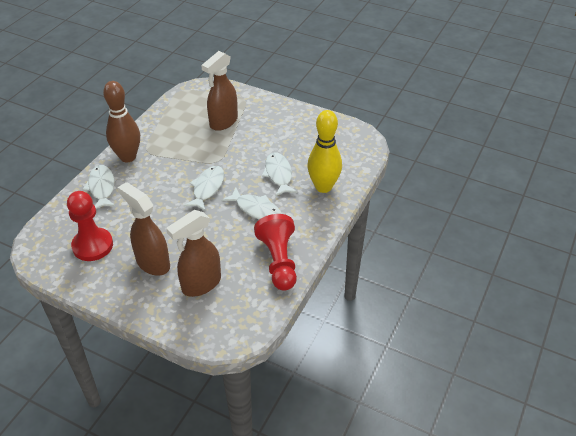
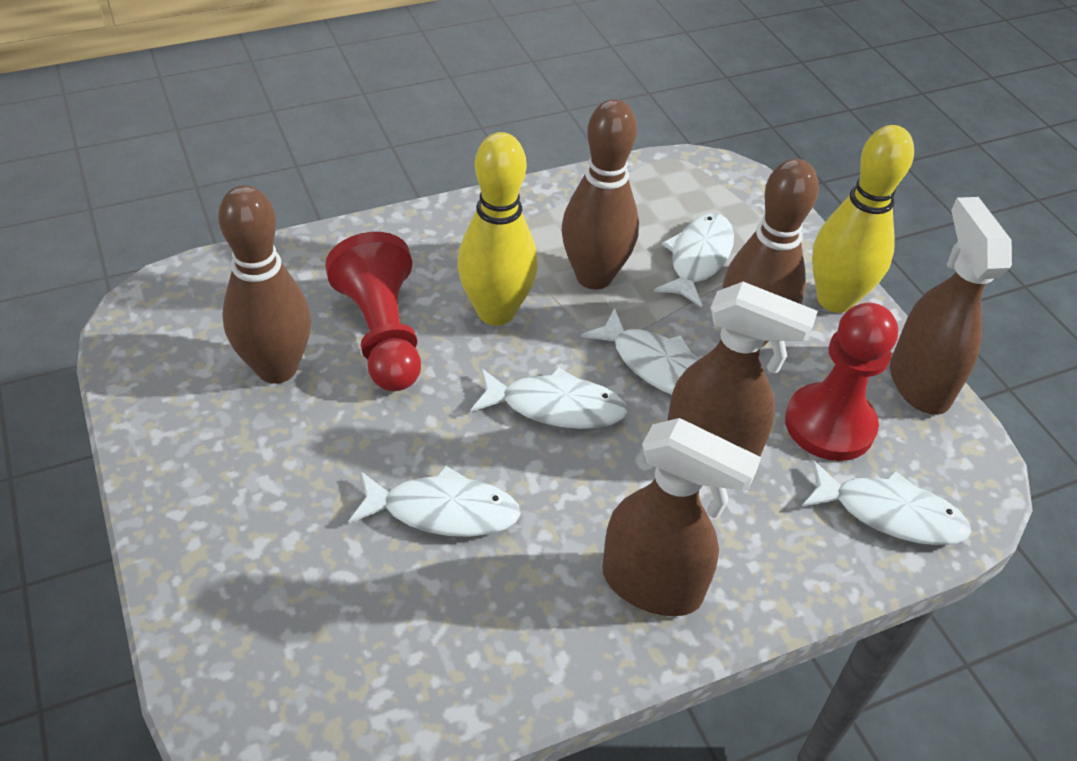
brown bowling pin: [103,81,140,162] = 1 -> [218,185,311,384] [561,99,639,290] [723,159,819,347] = 3
white fish: [83,165,116,209] [184,166,224,211] [222,187,282,220] [262,152,298,196] = 4 -> [348,465,521,537] [471,367,628,429] [581,308,699,395] [654,213,734,307] [802,460,972,545] = 5
yellow bowling pin: [307,110,342,193] = 1 -> [458,132,538,325] [812,125,914,313] = 2

